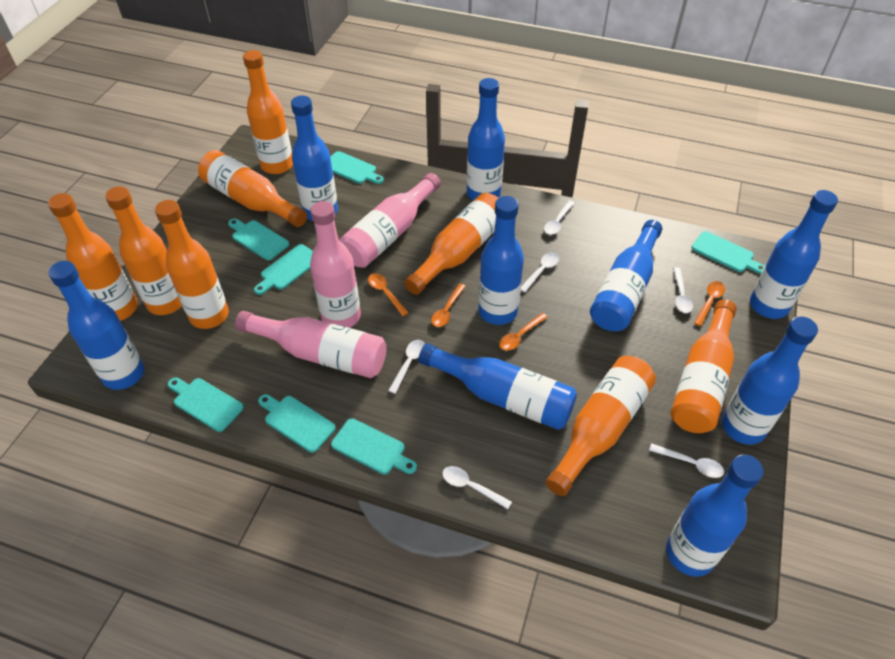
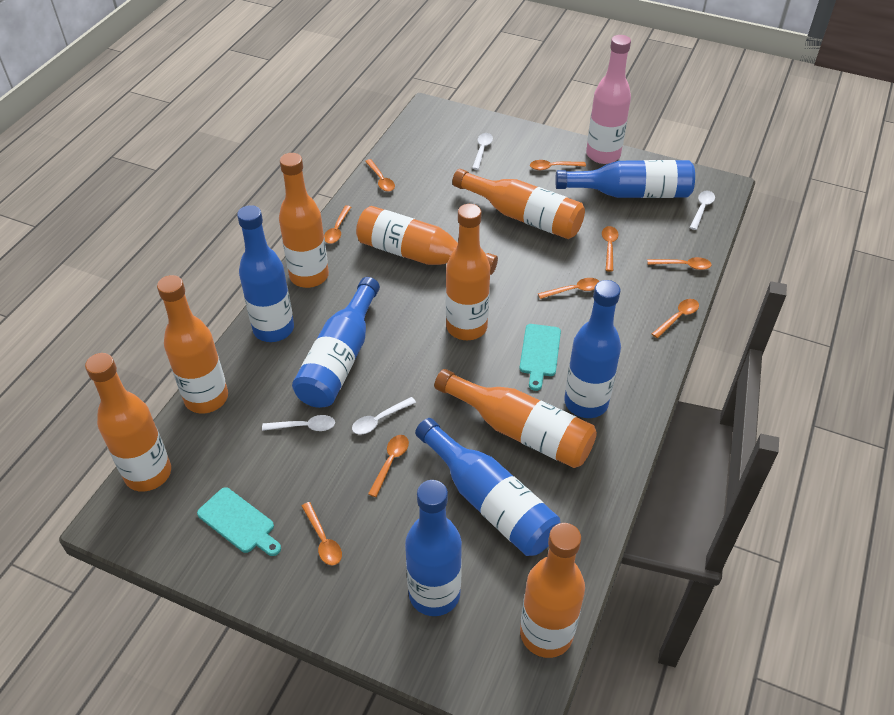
blue bottle: [48,261,144,390] [291,96,338,221] [418,343,577,430] [467,78,505,201] [478,196,524,325] [590,220,662,331] [666,455,763,577] [722,316,818,445] [750,190,838,319] = 9 -> [237,205,294,342] [292,277,380,408] [405,480,462,616] [415,418,560,556] [555,160,695,198] [564,280,621,418] = 6
orange spoon: [368,273,409,316] [431,283,466,327] [499,313,548,351] [694,281,725,327] = 4 -> [302,502,342,565] [324,205,351,244] [365,159,395,192] [368,435,409,497] [530,160,586,170] [538,278,599,299] [602,226,619,272] [647,257,712,270] [652,299,699,338] = 9
pink bottle: [235,311,387,378] [310,201,361,328] [339,173,441,268] = 3 -> [586,35,631,164] = 1
turquoise cutting board: [168,378,244,432] [228,219,289,261] [254,244,313,295] [258,394,336,453] [330,151,384,184] [331,418,417,475] [691,231,765,274] = 7 -> [197,487,281,556] [519,324,561,391] = 2
white spoon: [388,340,425,394] [442,466,512,509] [521,252,559,293] [544,200,574,235] [649,443,724,478] [673,267,693,313] = 6 -> [262,415,335,431] [352,397,416,434] [472,133,493,170] [690,191,715,230] = 4

